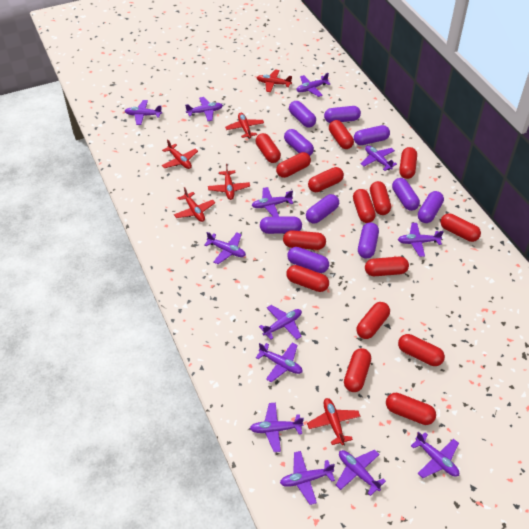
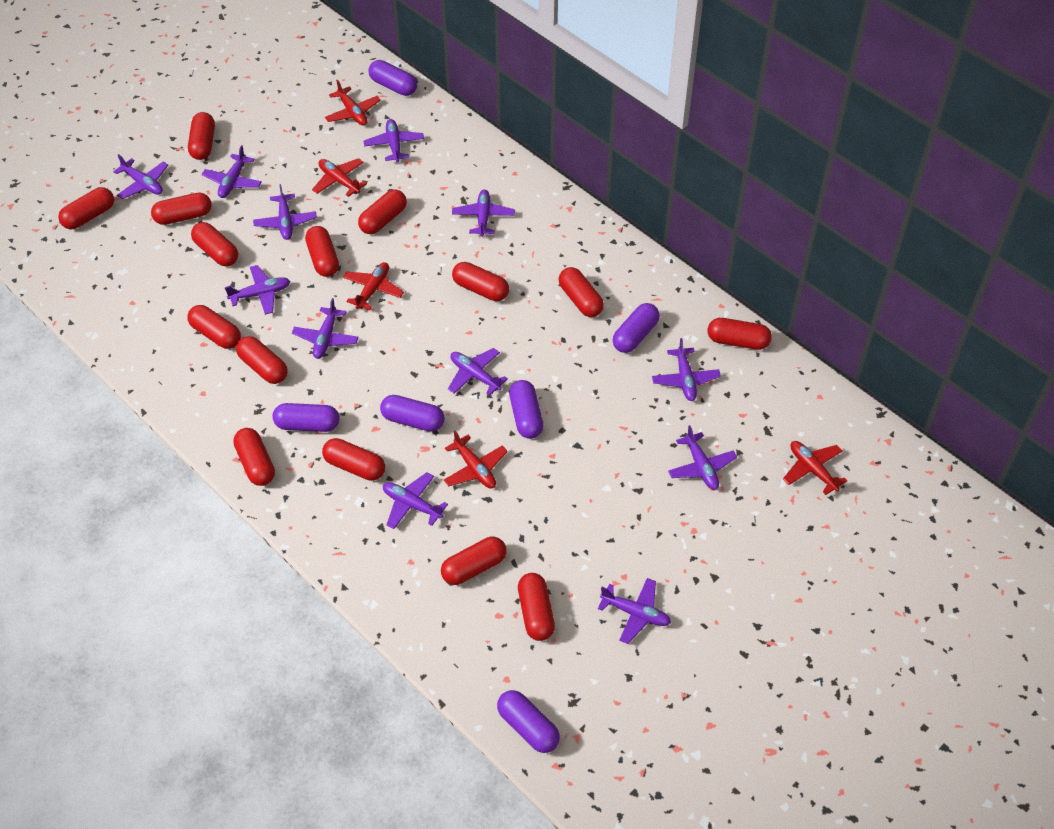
purple capsule: [260,216,302,234] [284,129,314,156] [287,247,329,273] [289,101,316,128] [306,194,339,224] [324,106,361,123] [354,125,390,145] [358,223,379,259] [392,178,420,211] [418,191,444,223] = 10 -> [273,403,340,432] [368,60,417,96] [380,395,445,432] [497,690,560,753] [509,380,543,439] [613,303,660,353] = 6
purple plane: [125,100,162,125] [185,97,223,121] [204,232,246,264] [250,403,304,452] [252,187,293,217] [256,342,303,382] [259,305,302,340] [280,451,335,505] [296,73,330,97] [336,450,386,496] [361,145,397,171] [398,223,444,257] [411,431,459,478] = 13 -> [113,154,169,199] [202,145,262,198] [225,265,290,315] [253,184,317,240] [292,298,359,359] [364,119,424,162] [383,472,448,529] [448,348,508,396] [452,190,515,237] [598,578,671,644] [652,338,721,401] [668,425,737,490] = 12
red plane: [162,139,198,169] [174,187,215,222] [208,164,250,200] [225,113,264,139] [257,69,292,92] [307,398,360,445] = 6 -> [312,158,367,197] [325,79,381,126] [343,262,404,310] [444,431,508,489] [783,441,847,495] = 5

